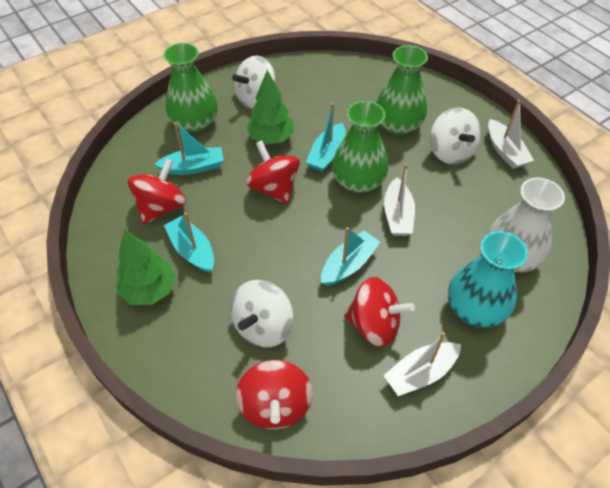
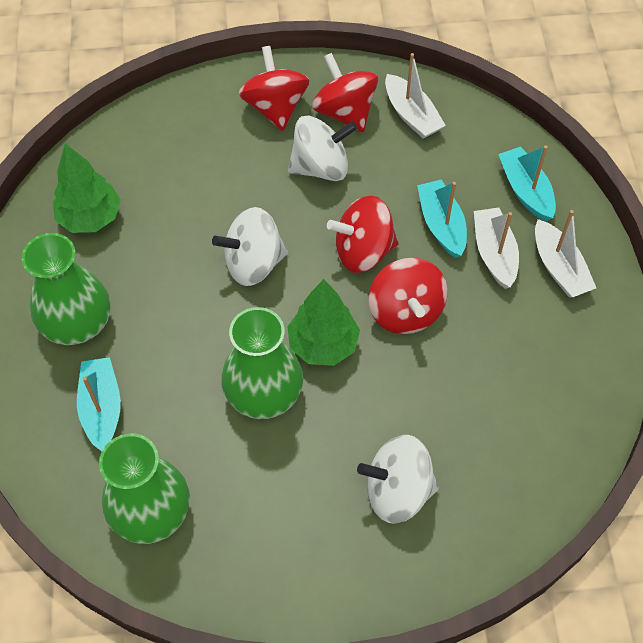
turquoise boat: [154,122,224,175] [164,212,214,273] [306,103,345,172] [321,227,380,286] = 4 -> [77,357,121,451] [417,180,467,258] [498,145,556,221] = 3
turquoise vase: [448,231,528,328] = 1 -> none = 0
white vase: [486,178,565,272] = 1 -> none = 0

